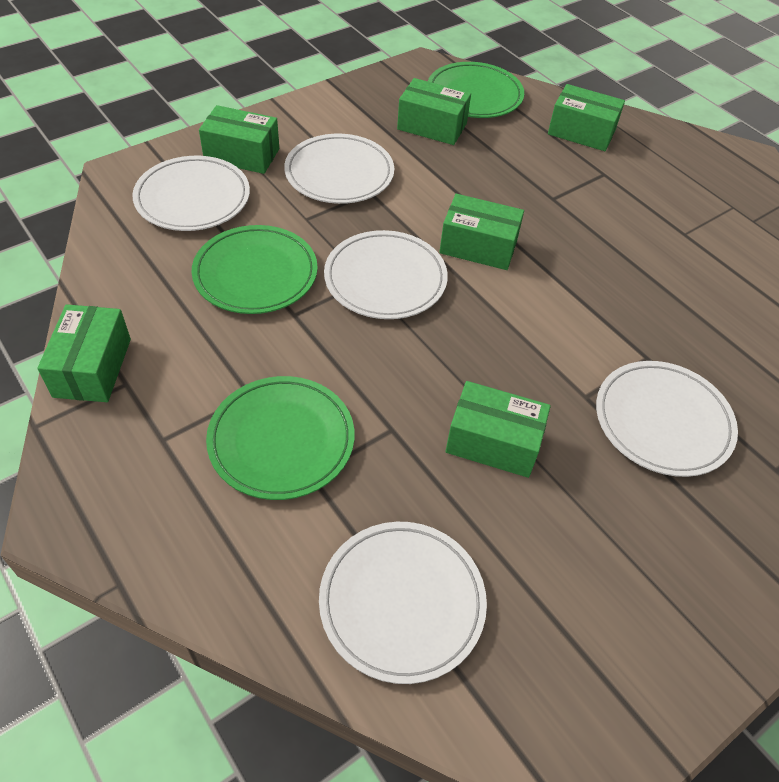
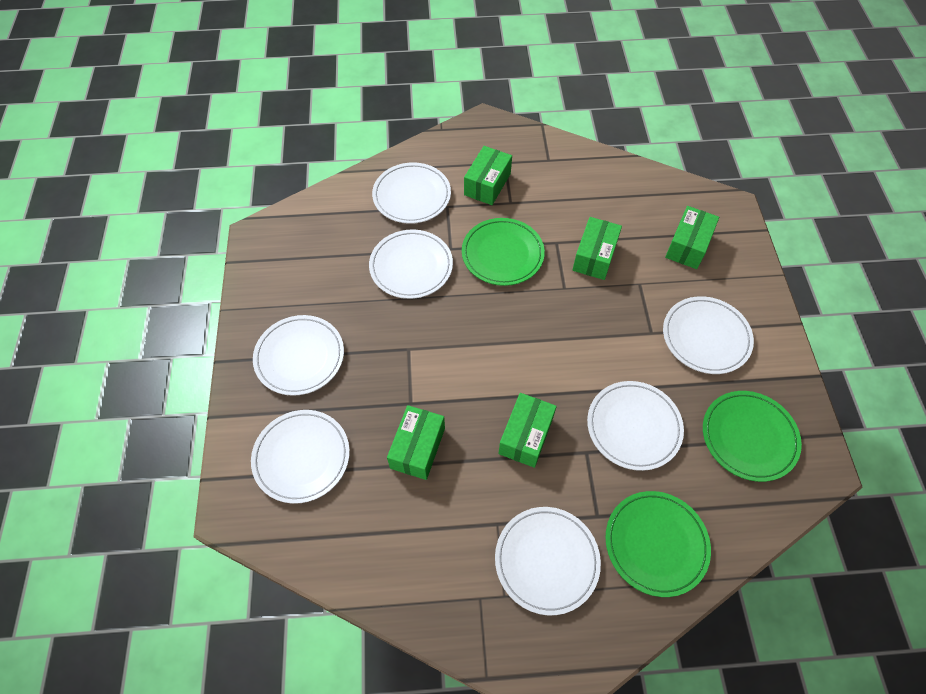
green box: [37,304,131,402] [199,105,279,174] [397,78,471,145] [439,194,524,270] [446,381,551,478] [548,84,625,151] = 6 -> [387,405,445,480] [464,146,512,205] [498,393,557,468] [572,217,622,280] [665,206,719,269] = 5
white plate: [132,156,250,231] [284,134,394,204] [319,522,487,684] [324,230,448,319] [596,361,738,477] = 5 -> [251,410,350,504] [253,315,344,396] [369,230,453,299] [372,162,451,224] [495,507,601,615] [587,381,684,471] [663,296,754,374] = 7

